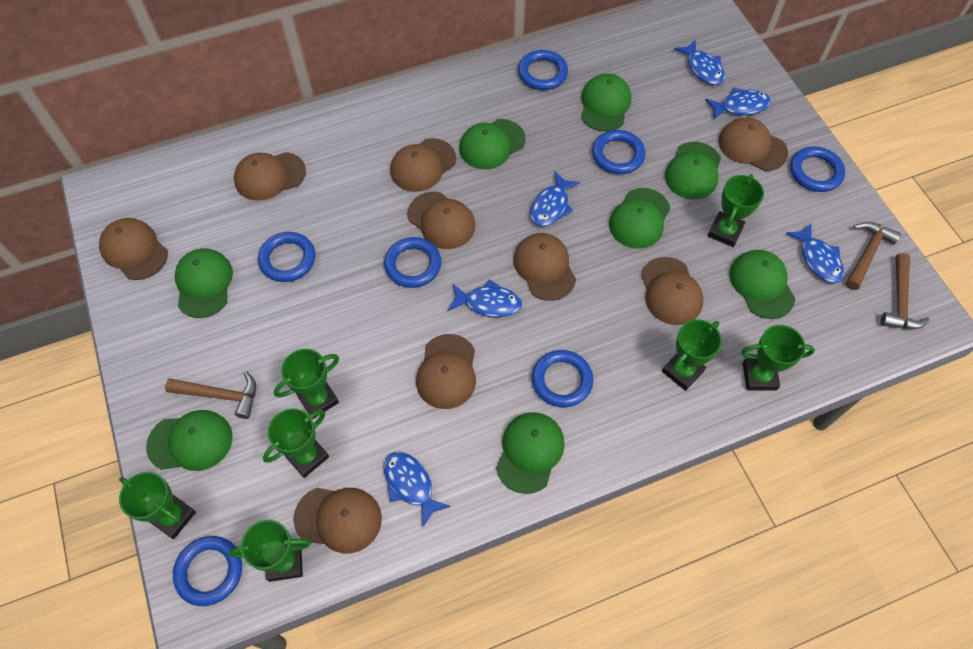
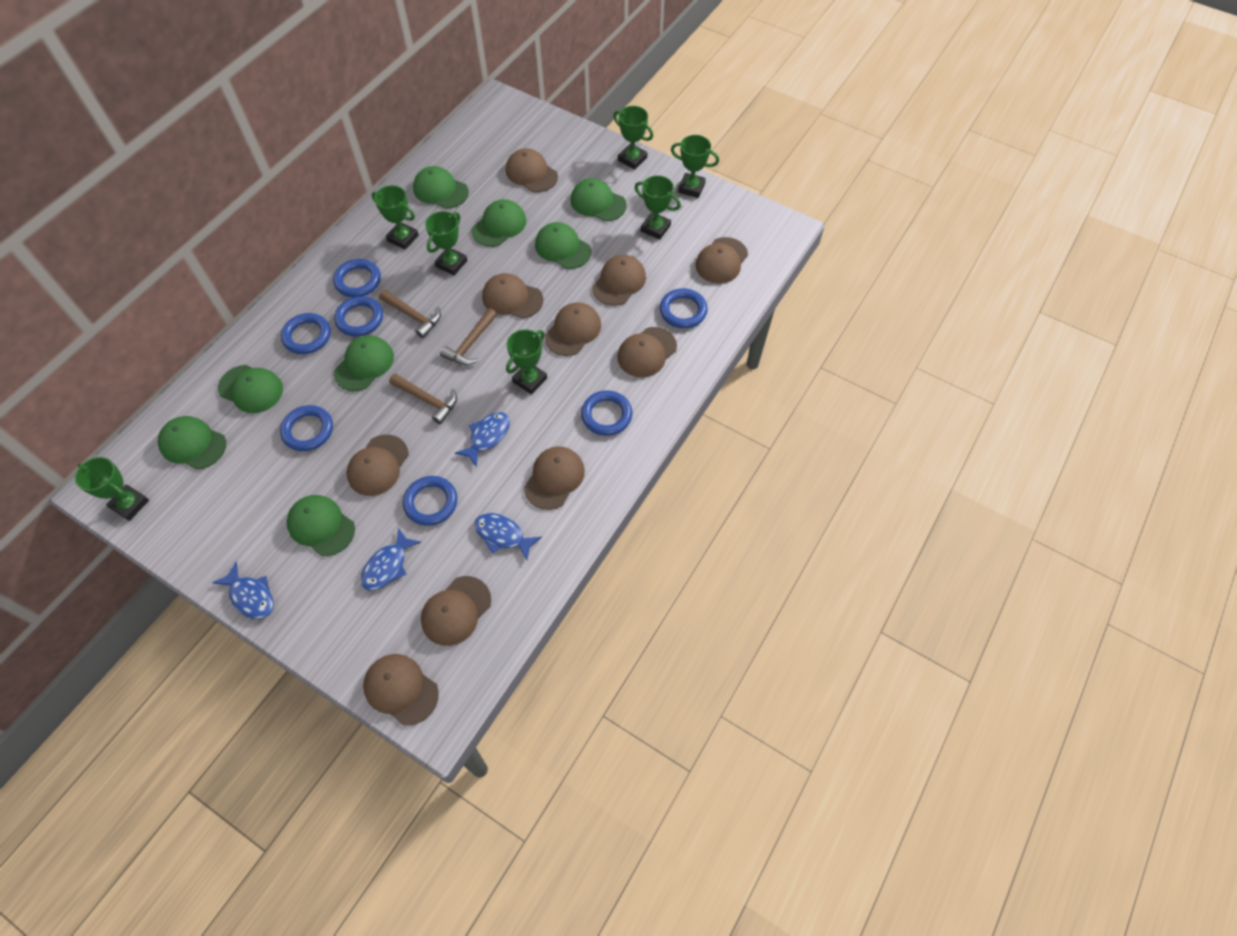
blue fish: [384,452,451,527] [448,279,522,317] [530,172,580,227] [674,39,725,85] [705,88,771,120] [786,224,844,283] = 6 -> [212,562,274,619] [361,528,421,591] [455,412,510,467] [474,513,542,560] = 4
brown cap: [99,218,168,280] [234,152,306,201] [293,488,382,554] [390,138,456,192] [407,192,475,249] [416,334,476,409] [513,233,576,301] [641,257,704,325] [718,117,788,171] = 9 -> [347,435,409,496] [363,654,439,726] [421,576,491,646] [482,273,543,319] [506,148,558,192] [524,446,585,510] [545,302,601,356] [592,255,646,306] [617,327,677,377] [695,237,748,284] = 10

